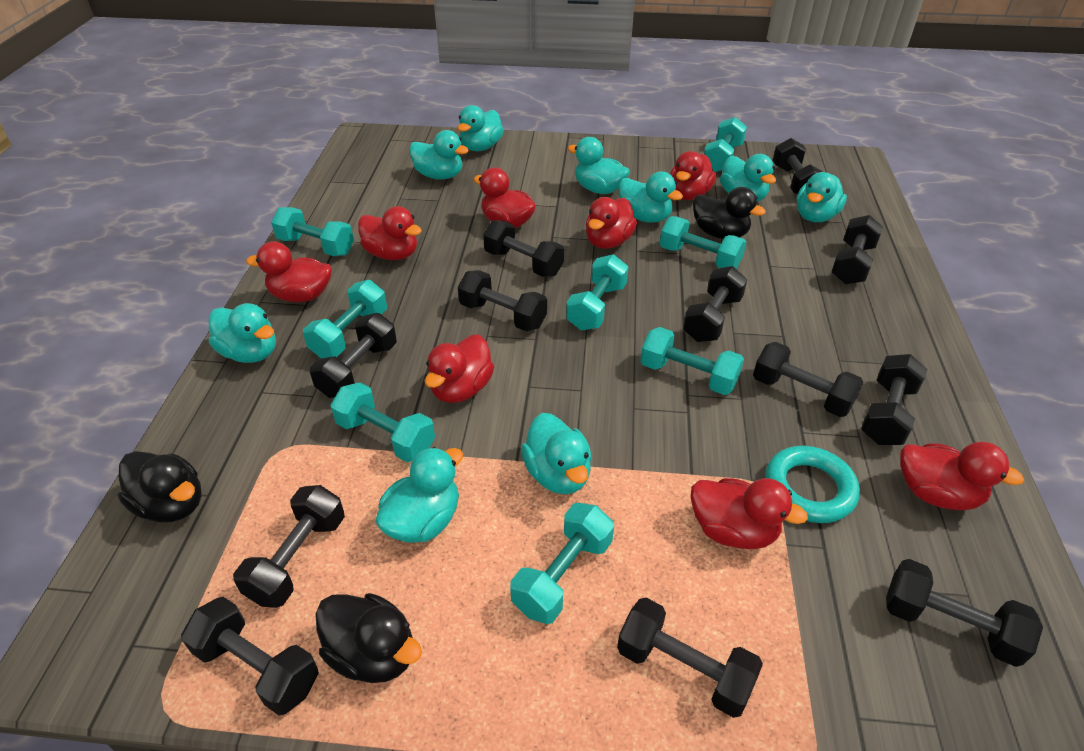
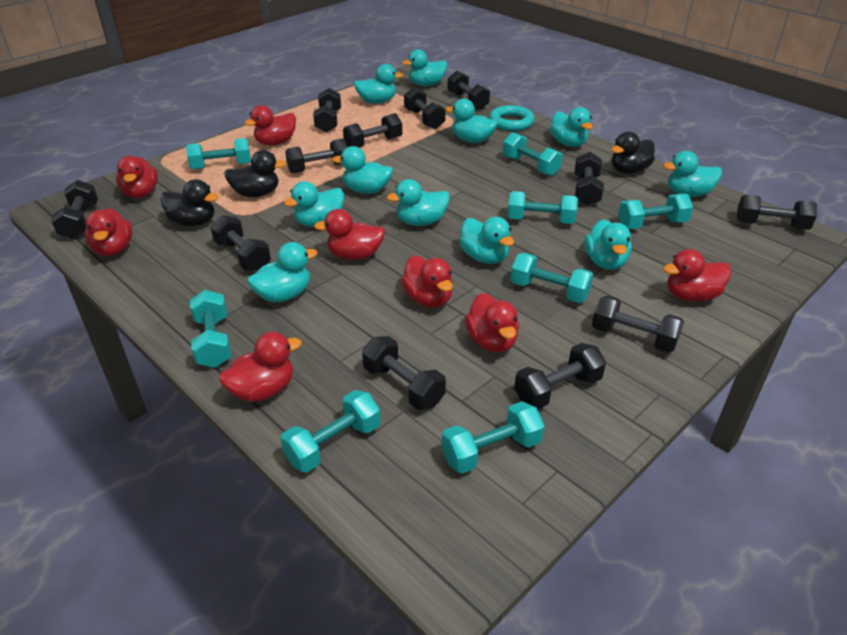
turquoise duck: [209,303,276,363] [375,447,463,543] [409,130,469,180] [457,105,504,151] [521,413,592,494] [568,137,630,194] [619,172,683,223] [720,154,776,202] [796,172,847,222] = 9 -> [248,242,317,302] [284,181,344,227] [332,146,393,194] [354,64,403,104] [387,179,450,226] [402,49,447,86] [445,99,498,143] [459,217,514,264] [550,107,593,147] [584,219,632,270] [663,151,722,197] = 11

